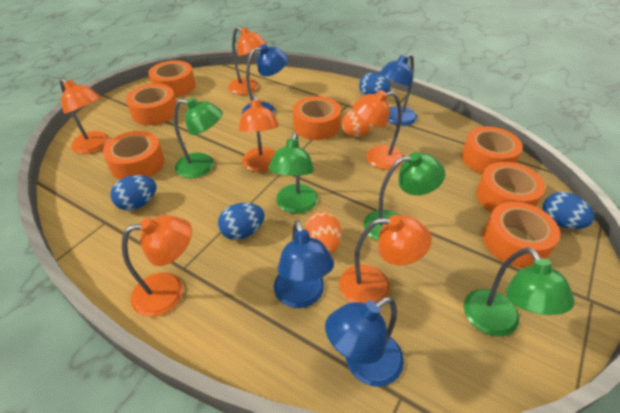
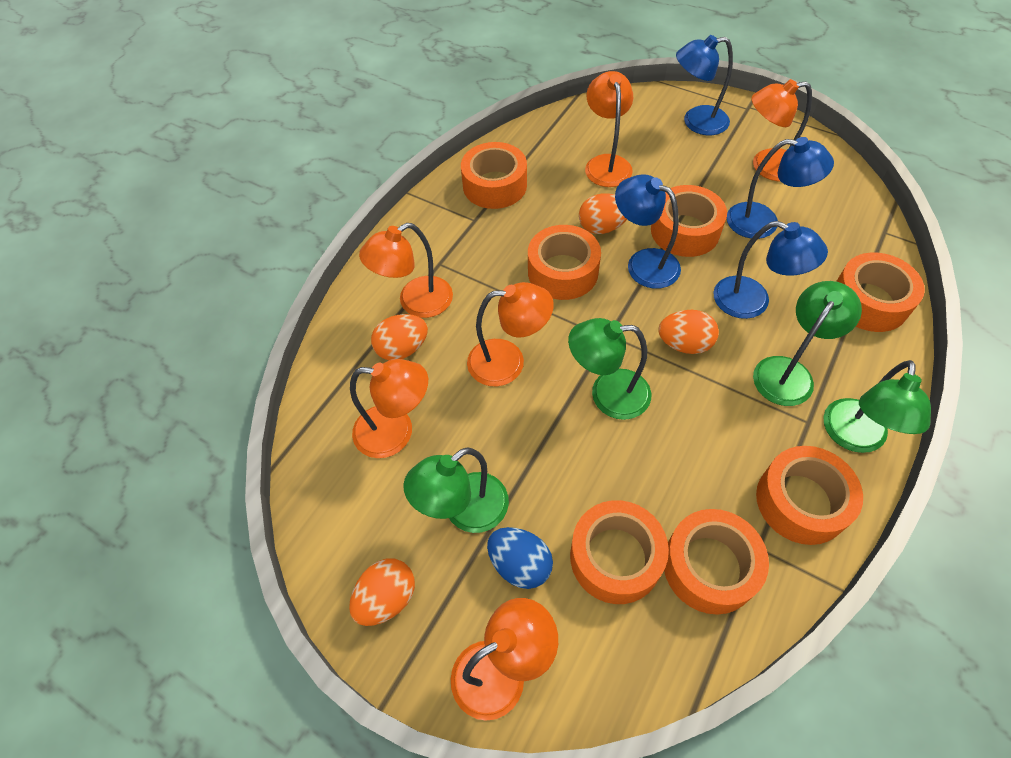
blue egg: [111,175,157,210] [218,203,265,240] [359,73,391,95] [543,192,595,229] = 4 -> [487,527,553,589] = 1
orange egg: [305,212,341,253] [341,110,375,137] = 2 -> [349,559,415,626] [371,314,428,360] [579,193,627,234] [658,310,719,354] = 4

